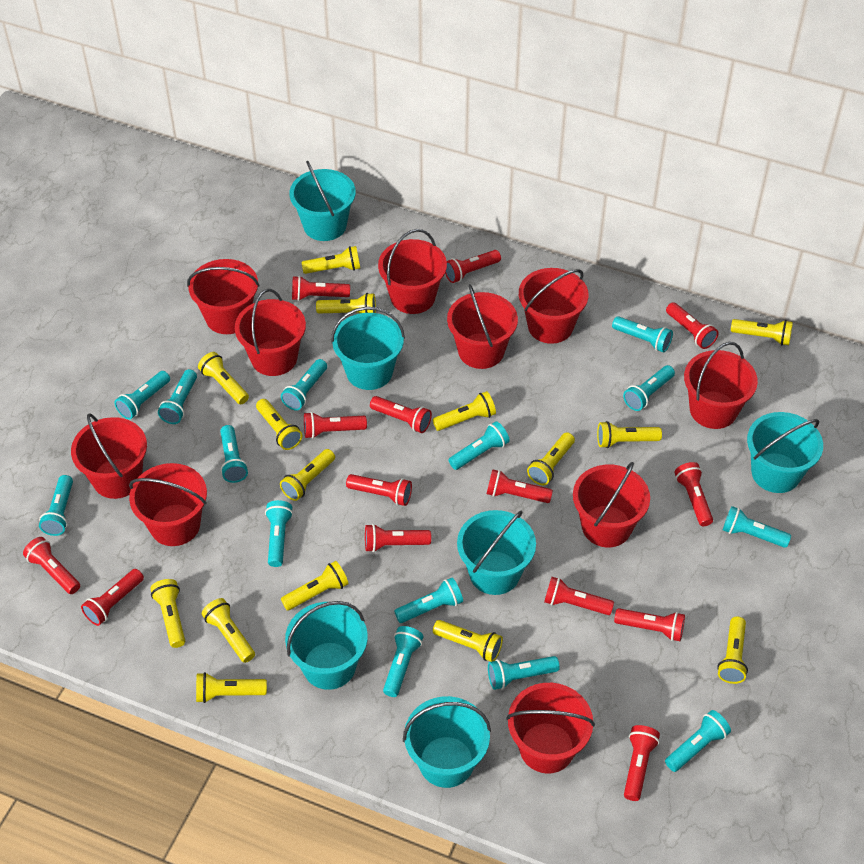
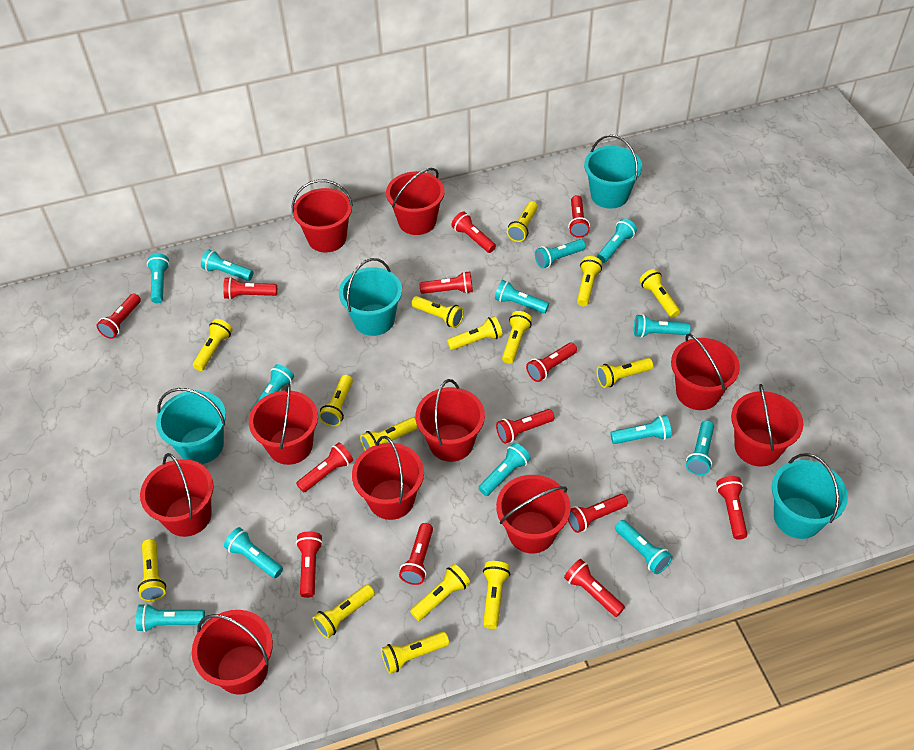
red flashlight: [23,537,80,594] [81,569,144,626] [292,276,350,301] [304,412,367,439] [346,474,412,506] [365,524,431,552] [370,396,432,433] [445,250,501,283] [487,469,553,503] [544,577,614,615] [614,608,685,641] [624,725,660,801] [666,302,719,349] [674,462,713,526] = 14 -> [97,293,141,339] [223,277,277,300] [296,442,353,493] [296,532,323,598] [399,523,433,585] [420,271,473,294] [451,212,496,253] [496,409,554,444] [526,343,577,382] [564,559,625,617] [568,195,590,238] [568,494,628,533] [716,476,747,540] = 13
turquoise bucket: [285,601,368,690] [290,161,356,241] [331,307,405,390] [403,696,491,788] [457,510,536,595] [747,412,823,493] = 6 -> [156,388,226,464] [339,258,402,336] [584,135,642,209] [772,453,848,539] = 4
turquoise flashlight: [39,475,73,536] [114,371,170,420] [158,369,197,424] [220,425,248,483] [265,500,293,567] [281,359,327,411] [383,626,424,697] [394,577,463,623] [449,421,510,470] [488,656,560,690] [612,316,673,353] [623,365,675,411] [665,710,731,772] [723,506,791,548] = 14 -> [136,603,205,632] [147,253,170,303] [201,250,253,281] [224,527,283,578] [250,364,294,412] [478,443,531,496] [495,280,549,313] [535,239,586,268] [597,218,637,263] [610,415,672,444] [615,520,672,574] [634,314,691,338] [686,420,714,475] = 13

